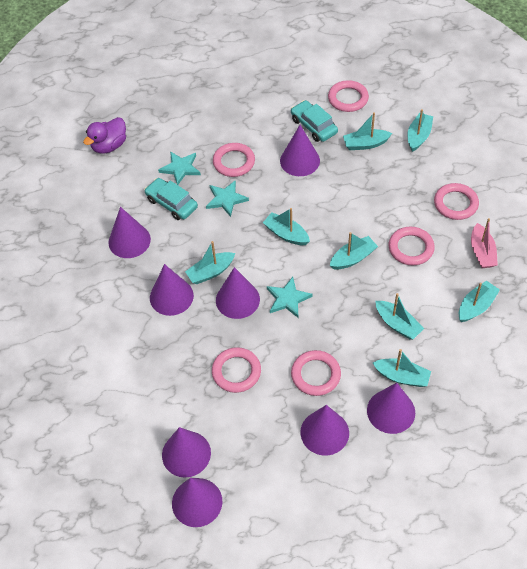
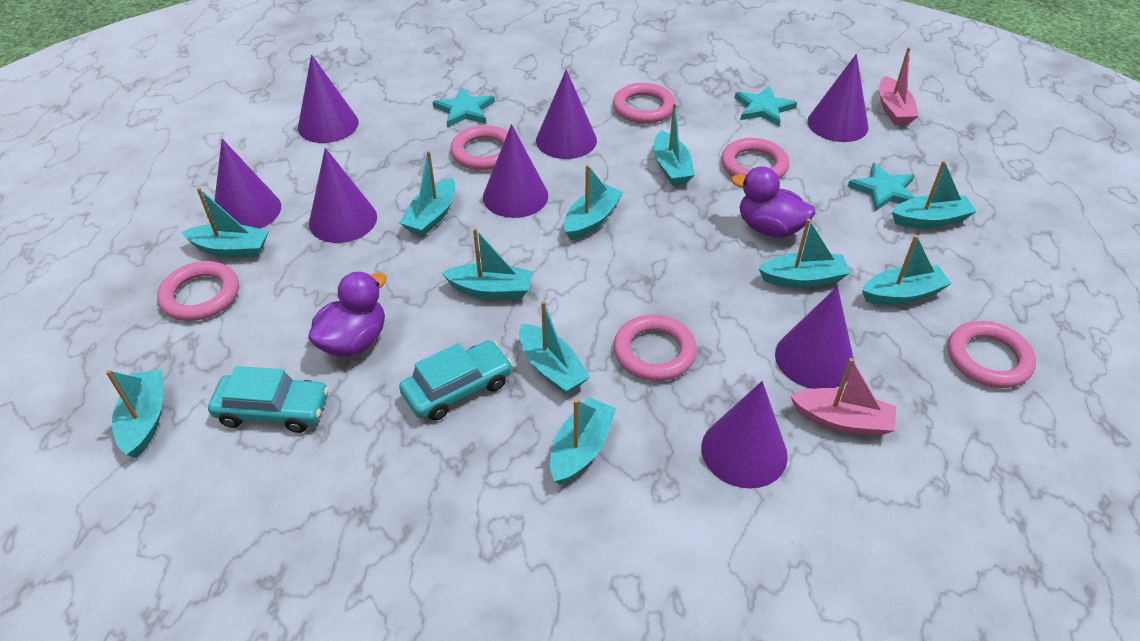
pink boat: [471,218,498,268] = 1 -> [790,358,896,436] [879,47,919,125] = 2
purple duck: [83,117,126,154] = 1 -> [308,271,387,357] [731,166,815,238] = 2
turquoise boat: [185,241,235,284] [263,208,310,245] [330,232,378,269] [343,112,392,150] [373,349,431,387] [375,293,424,340] [407,109,433,152] [459,280,500,322] = 8 -> [106,370,163,458] [181,187,269,257] [400,151,455,237] [442,228,533,299] [519,301,590,394] [550,397,616,485] [564,165,624,240] [654,103,695,186] [758,218,850,288] [862,235,952,305] [892,160,977,228] = 11

